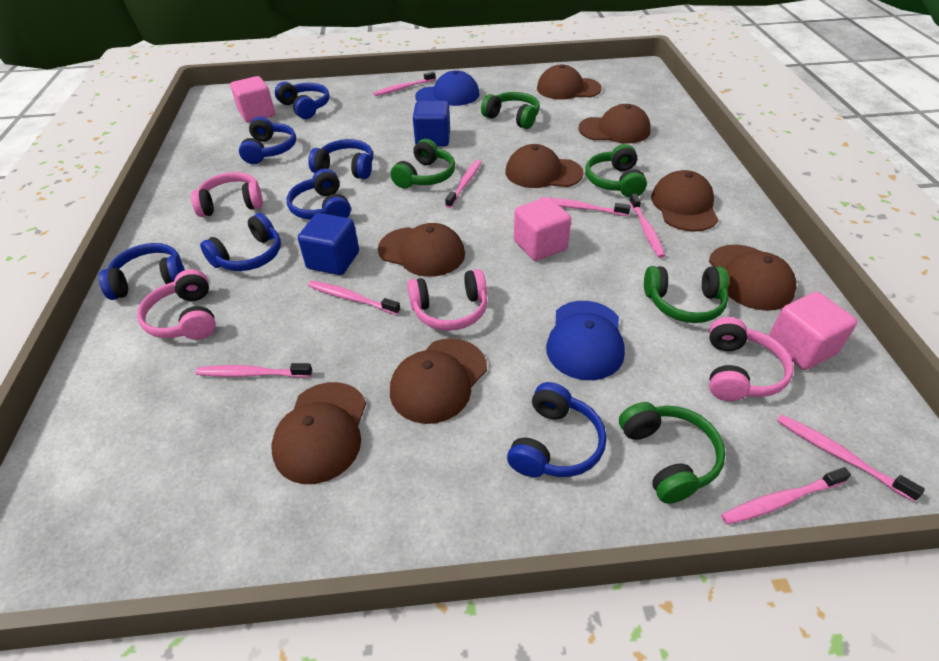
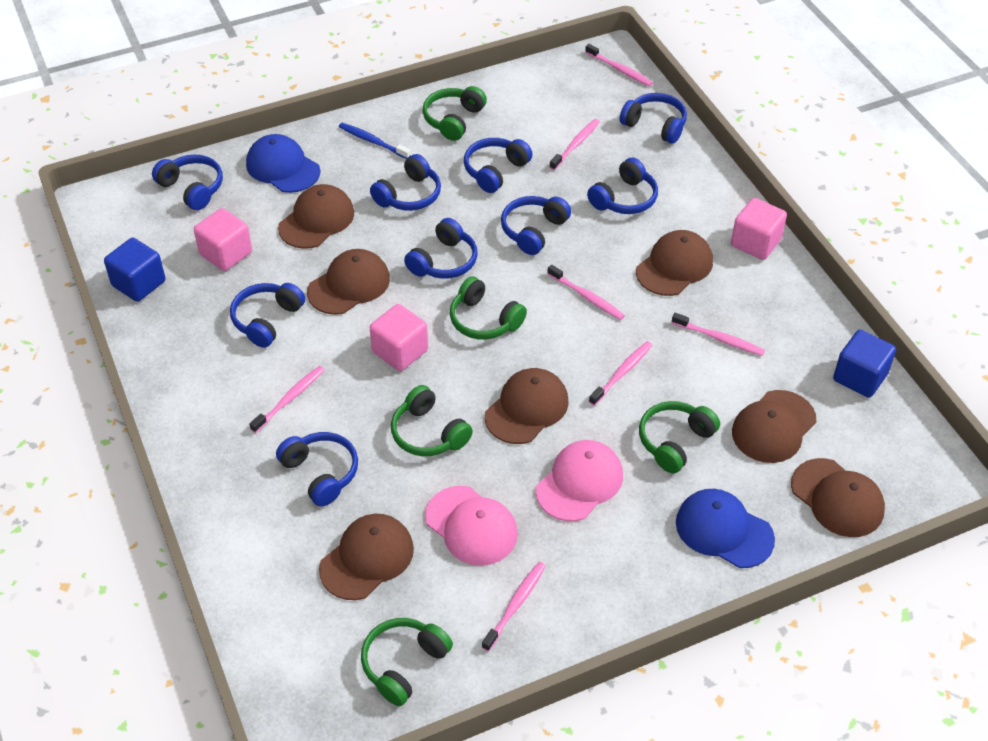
blue headphones: [99,243,185,300] [200,213,281,271] [239,117,296,164] [275,82,330,119] [287,169,351,220] [308,139,373,179] [507,382,606,477] = 7 -> [152,155,223,210] [230,283,305,348] [276,432,358,507] [370,154,441,211] [404,218,478,279] [464,138,533,193] [501,196,571,255] [587,157,658,214] [620,93,687,144] = 9
blue toothbrush: none = 0 -> [339,123,411,159] = 1
brown cap: [271,382,366,484] [378,223,465,277] [390,338,487,424] [505,144,584,188] [537,64,602,100] [578,104,651,144] [651,170,718,232] [709,245,797,311] = 8 -> [278,184,354,249] [307,249,390,315] [319,514,414,600] [485,368,568,444] [636,230,713,296] [732,390,817,463] [791,458,885,537] = 7
pink cap: none = 0 -> [425,486,518,566] [536,440,623,521] = 2
pink headphones: [137,269,216,340] [191,172,263,217] [407,269,487,331] [709,317,794,401] = 4 -> none = 0
pink toothbrush: [196,363,313,378] [308,281,400,315] [373,72,436,96] [445,160,481,208] [540,197,631,216] [629,193,665,258] [721,467,851,525] [777,414,925,502] = 8 -> [249,366,324,433] [482,562,546,651] [547,265,625,320] [549,119,600,170] [585,44,653,86] [589,341,652,406] [672,313,765,356] = 7

